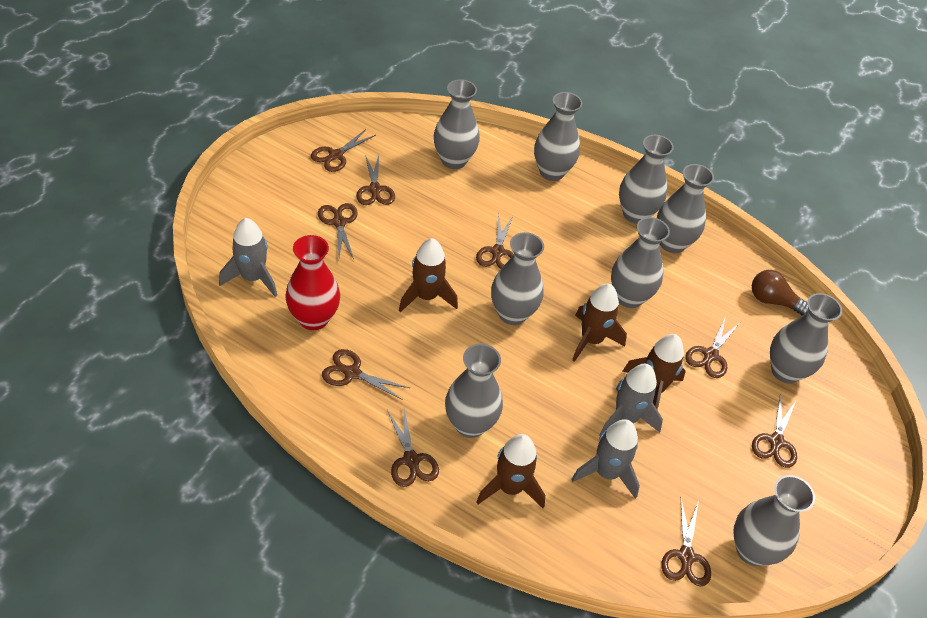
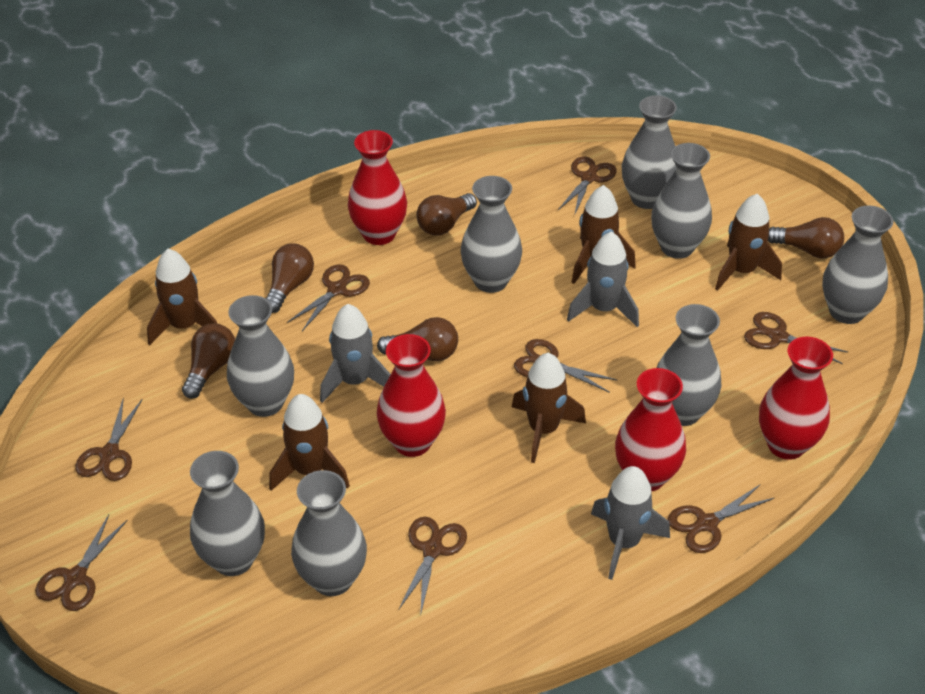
brown light bulb: [752,270,809,316] = 1 -> [182,323,235,399] [266,244,314,313] [377,317,458,361] [416,193,477,236] [768,217,844,258] = 5
brown rocket: [399,238,458,312] [476,434,545,508] [572,284,627,362] [622,334,686,409] = 4 -> [147,249,217,345] [269,394,350,491] [512,353,586,463] [571,185,636,284] [715,194,782,291] = 5
brown scissors: [311,129,376,172] [318,203,358,259] [322,349,410,400] [356,155,395,205] [387,409,439,487] [476,215,514,269] [661,499,711,586] [685,316,740,378] [752,394,797,468] = 9 -> [35,515,128,611] [75,397,143,481] [287,264,370,331] [398,517,467,617] [514,339,617,393] [558,157,617,216] [667,484,774,553] [744,312,848,364] = 8
grey vase: [434,79,480,169] [445,344,503,438] [491,232,544,325] [534,92,582,181] [611,217,670,308] [619,135,674,224] [657,164,714,253] [733,475,815,566] [770,293,842,384] = 9 -> [190,451,265,576] [227,295,294,417] [291,470,367,596] [461,176,522,293] [621,95,677,209] [651,143,712,259] [656,304,721,426] [822,205,894,324] = 8
red vase: [285,235,340,330] = 1 -> [348,130,407,245] [377,334,446,457] [615,368,686,492] [759,337,833,460] = 4

